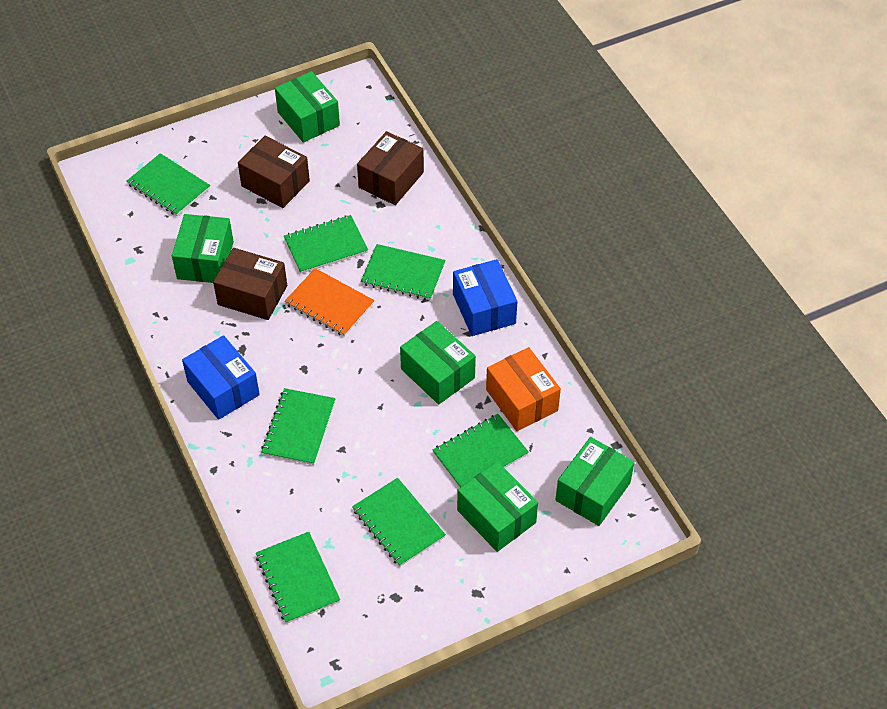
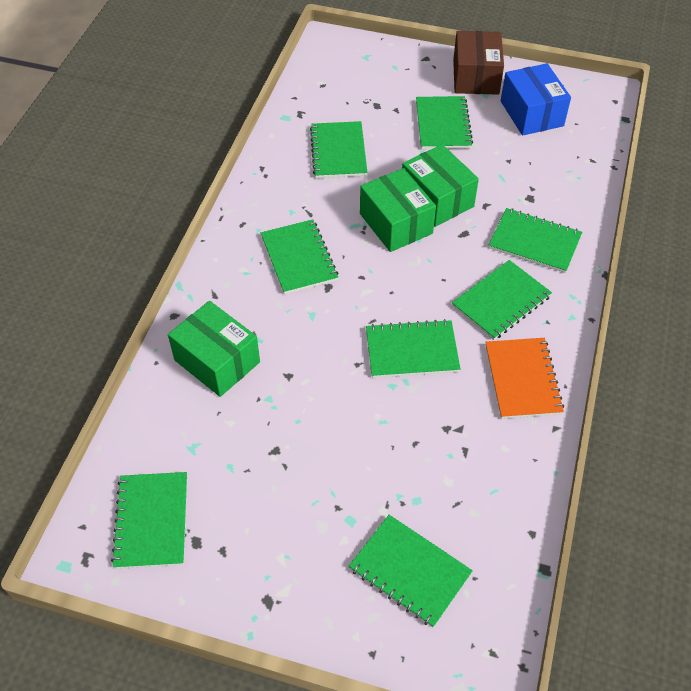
blue box: [182,335,260,420] [453,259,518,336] = 2 -> [501,63,571,136] = 1
brown box: [213,248,287,320] [238,136,310,208] [357,131,424,205] = 3 -> [453,31,504,95] = 1
green box: [172,214,234,283] [275,71,340,143] [400,321,476,404] [457,461,538,552] [555,437,635,526] = 5 -> [168,301,260,397] [360,168,436,252] [402,144,479,227] = 3
green notebook: [127,153,210,216] [256,532,340,624] [261,388,336,465] [284,215,368,274] [352,478,446,567] [361,244,446,300] [433,414,529,488] = 7 -> [111,472,187,569] [261,219,338,294] [310,121,367,178] [349,515,473,627] [366,319,460,378] [416,96,473,149] [452,260,552,340] [489,208,582,273] = 8
orange box: [486,347,561,431] = 1 -> none = 0

